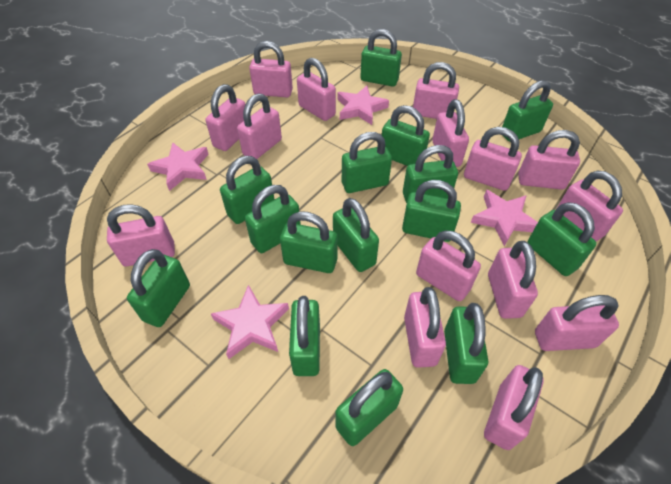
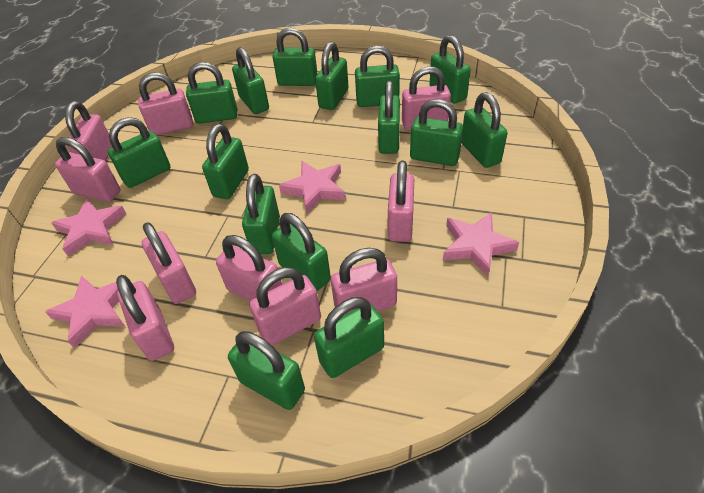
pink padlock: [107,204,175,266] [206,84,245,151] [237,93,282,159] [249,41,293,97] [297,58,336,121] [404,287,446,368] [413,62,459,119] [416,231,481,301] [432,99,469,167] [464,127,522,191] [484,365,544,450] [488,241,538,319] [518,130,580,190] [535,295,619,351] [557,170,623,241] = 15 -> [55,137,121,202] [65,101,112,161] [116,275,174,361] [138,72,193,135] [142,222,196,304] [216,235,282,301] [249,267,321,345] [331,248,397,316] [388,161,414,242] [402,66,451,131] = 10

